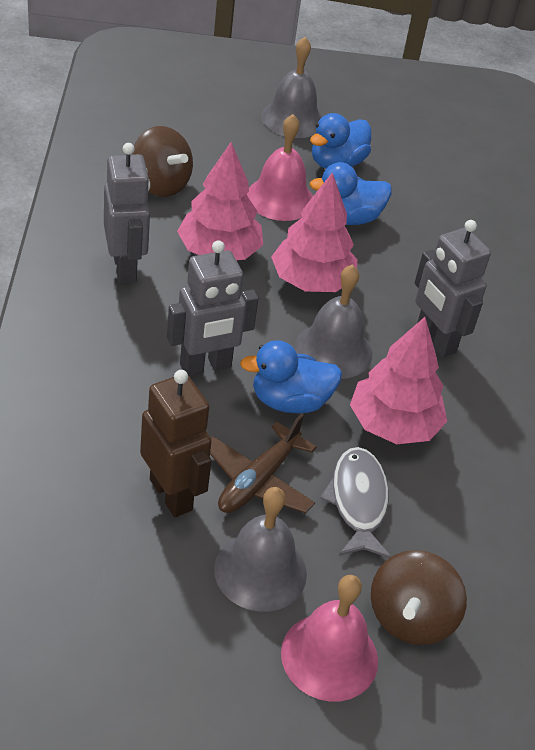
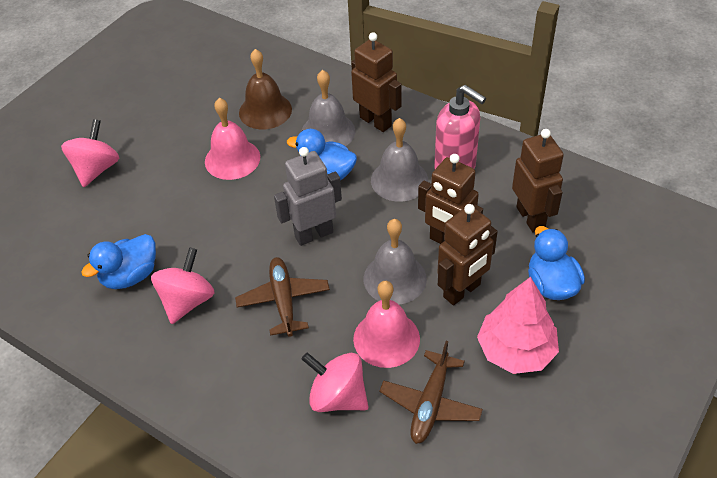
brown bell: none = 0 -> [239,49,292,129] = 1
brown plane: [210,413,317,513] = 1 -> [235,257,330,337] [379,341,483,444] = 2
brown robot: [140,370,212,517] = 1 -> [351,32,402,132] [418,154,483,244] [437,204,498,305] [512,129,564,233] = 4
brown spinning top: [132,126,193,197] [371,550,467,645] = 2 -> none = 0
grey fish: [320,447,391,558] = 1 -> none = 0
grey robot: [104,143,150,284] [167,240,259,376] [414,220,491,358] = 3 -> [274,147,342,246] = 1
pink soap dispenser: none = 0 -> [434,85,486,169] = 1
pink spinning top: none = 0 -> [61,119,119,187] [151,247,215,324] [302,352,368,412] = 3
pink tree: [177,142,263,260] [271,172,357,292] [350,317,447,444] = 3 -> [477,277,559,374] = 1

